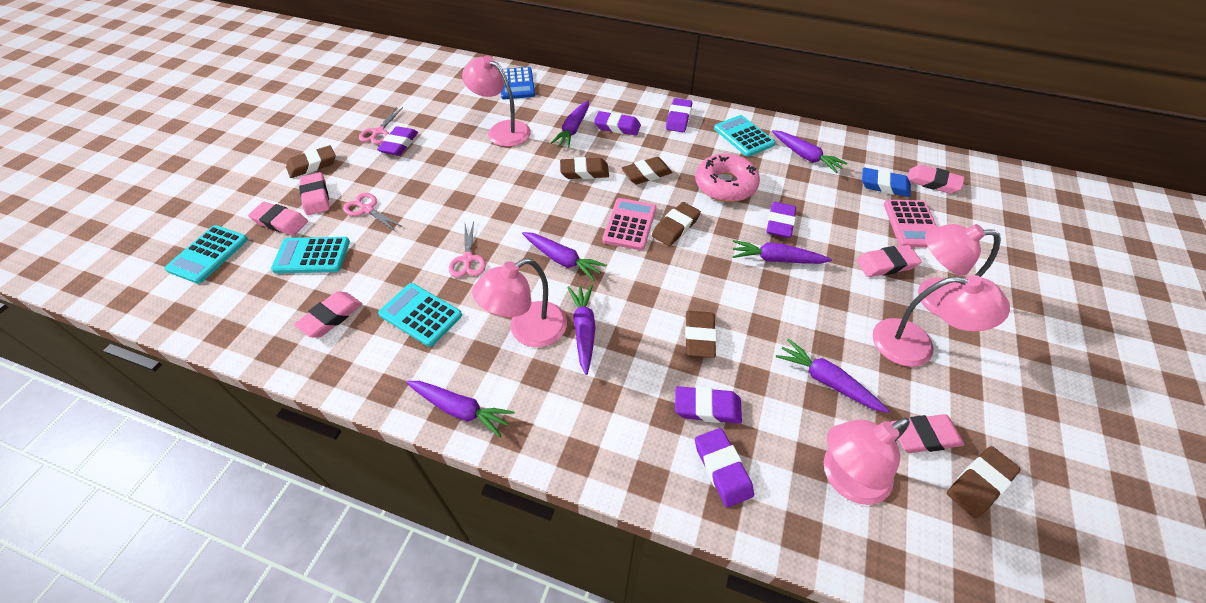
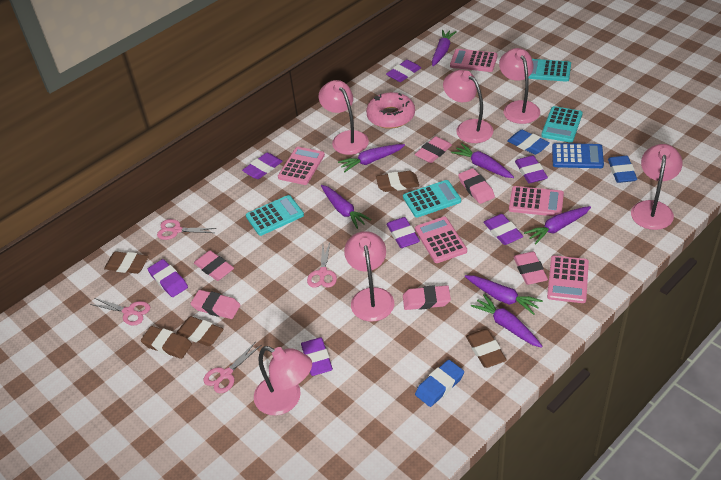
blue eraser: [862,167,911,197] = 1 -> [415,360,464,407] [507,130,550,155] [608,156,637,183] = 3
brown eraser: [286,145,336,178] [560,157,609,179] [622,157,672,184] [652,202,701,246] [685,311,717,358] [947,446,1021,518] = 6 -> [104,252,149,274] [141,326,192,359] [176,316,224,346] [376,171,419,192] [466,329,507,368] = 5
pink calculator: [602,198,656,250] [884,200,937,248] = 2 -> [278,147,325,185] [415,217,467,263] [450,49,498,72] [509,186,564,216] [547,256,589,303] = 5
pink lamp: [462,55,531,147] [472,258,567,347] [824,417,910,505] [873,275,1010,367] [918,224,1001,317] = 5 -> [254,346,312,415] [319,80,369,155] [344,231,394,322] [443,70,493,143] [499,48,540,124] [631,144,683,230] = 6
pink scissors: [343,193,403,232] [359,107,403,144] [449,221,486,277] = 3 -> [90,298,150,325] [157,219,217,240] [204,341,261,393] [307,242,337,288] = 4
purple eraser: [377,126,418,156] [594,111,641,136] [666,98,692,132] [675,386,742,424] [695,428,754,507] [766,202,796,238] = 6 -> [148,259,188,297] [242,153,283,179] [301,337,333,376] [386,60,421,82] [387,217,420,248] [483,214,523,245] [515,155,548,183] = 7

